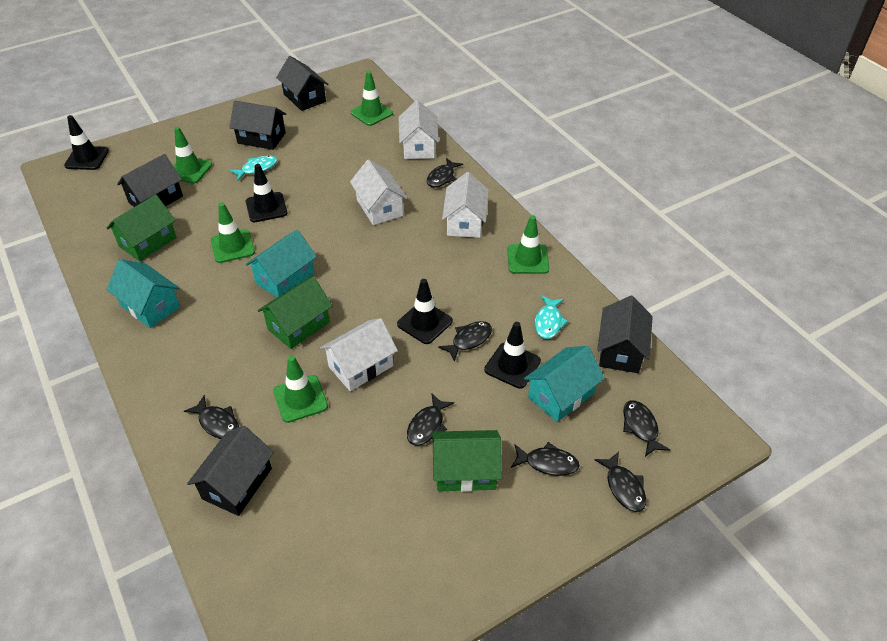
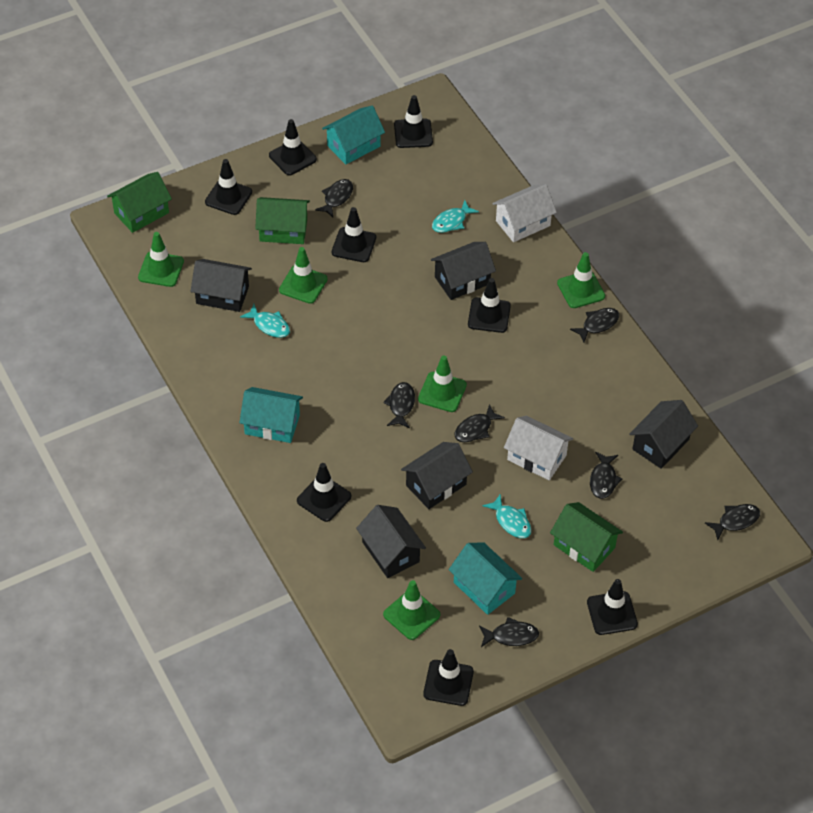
black traffic cone: [64,115,109,170] [246,164,288,222] [397,279,453,344] [484,322,541,389] = 4 -> [205,159,252,215] [269,119,317,175] [297,463,351,522] [332,207,376,262] [394,95,433,148] [423,649,474,706] [468,278,511,333] [587,579,638,635] = 8
turquoise fish: [229,155,277,181] [535,295,568,339] = 2 -> [240,304,290,338] [432,200,479,233] [482,494,532,538] = 3
white house: [320,318,398,391] [350,160,408,225] [399,100,439,159] [442,172,489,238] = 4 -> [492,184,557,242] [504,416,573,480] = 2

